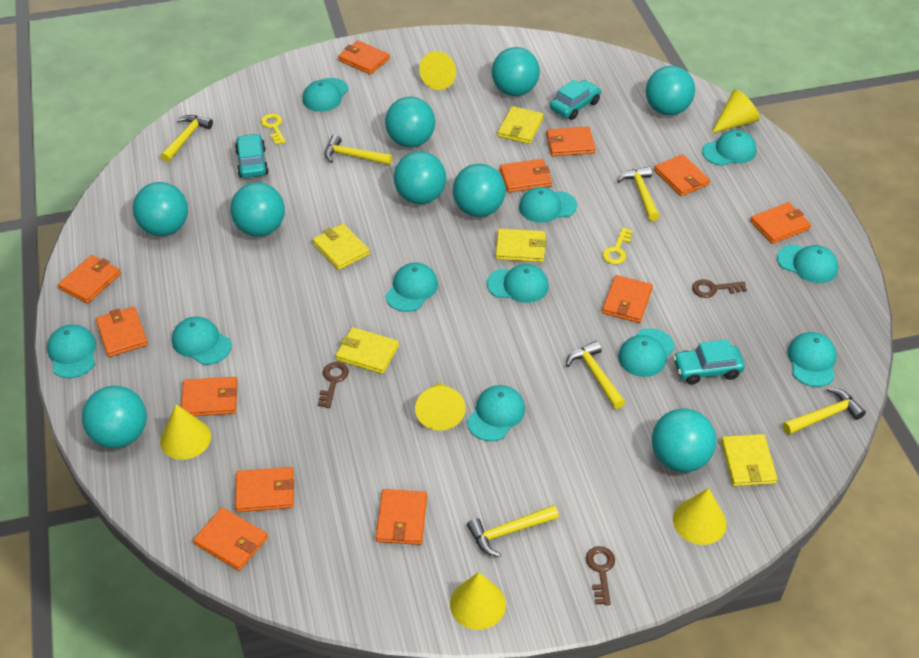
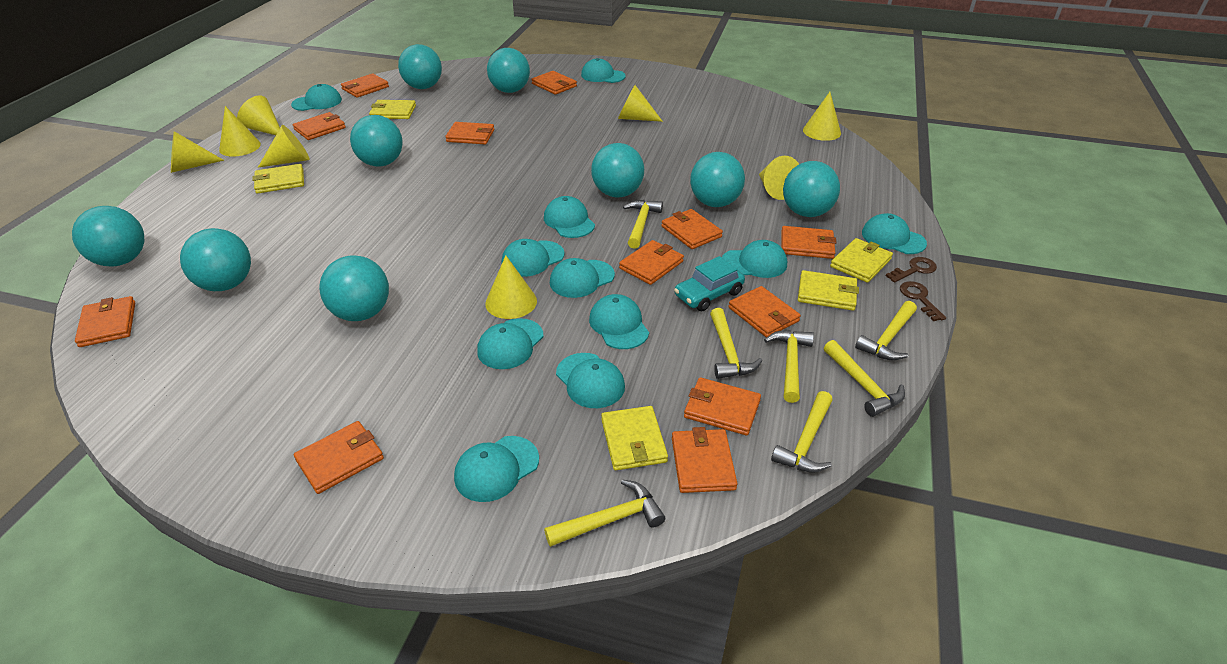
brown key: [318,362,349,408] [586,546,615,605] [692,279,747,298] = 3 -> [886,257,937,283] [900,281,946,321] = 2
turquoise car: [235,133,269,178] [550,80,601,120] [673,339,745,384] = 3 -> [674,256,745,311] = 1
yellow cone: [160,404,211,460] [415,382,466,431] [419,51,456,90] [450,572,506,630] [673,488,727,545] [711,89,760,134] = 6 -> [171,131,224,173] [219,106,261,157] [237,96,280,135] [258,125,310,168] [485,255,537,319] [618,85,663,122] [759,156,799,200] [803,92,841,141] = 8
yellow hammer: [160,115,213,162] [324,135,392,165] [467,505,559,557] [566,341,625,409] [618,166,660,221] [783,387,866,435] = 6 -> [544,479,665,547] [623,200,663,249] [710,308,762,379] [764,330,814,403] [771,391,833,473] [824,340,905,417] [855,301,917,360] = 7
yellow key: [261,114,286,145] [602,227,633,264] = 2 -> none = 0

